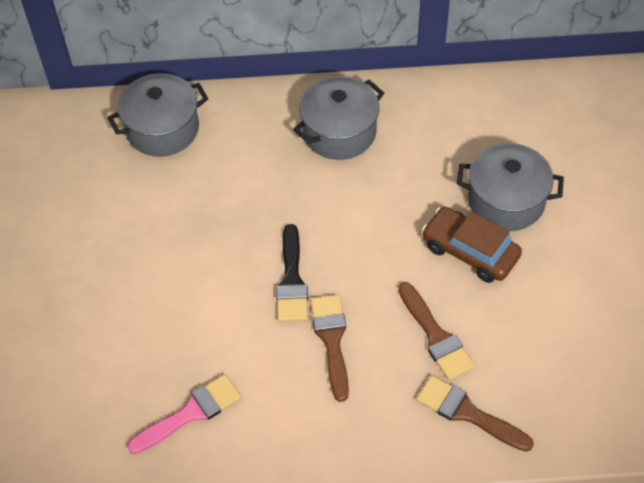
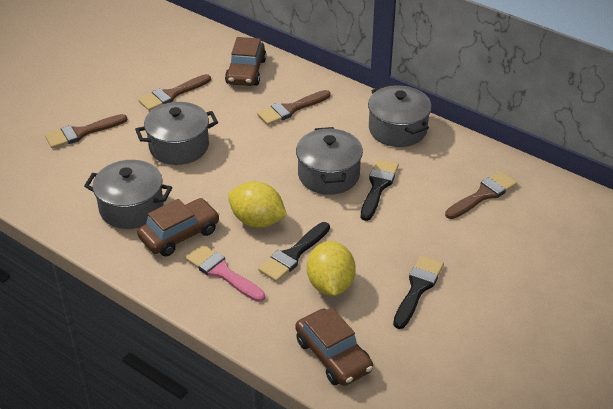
black brush: [276,224,308,321] = 1 -> [258,222,330,282] [361,159,399,221] [393,255,444,329] = 3
brown brush: [310,294,349,402] [398,282,475,380] [416,375,534,452] = 3 -> [45,114,127,149] [138,74,211,111] [257,90,330,125] [445,171,517,219] = 4
brown car: [422,207,522,283] = 1 -> [137,198,220,256] [225,37,266,86] [295,307,373,386] = 3
grey pot: [108,73,208,157] [293,76,384,160] [457,143,564,231] = 3 -> [84,160,172,229] [135,102,218,165] [296,127,363,195] [368,85,432,147] = 4
yellow lemon: none = 0 -> [228,181,287,228] [307,241,356,296] = 2

